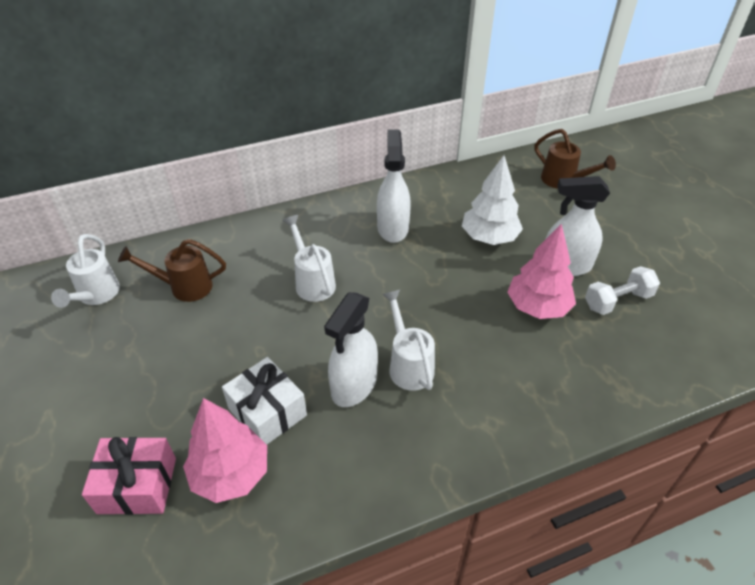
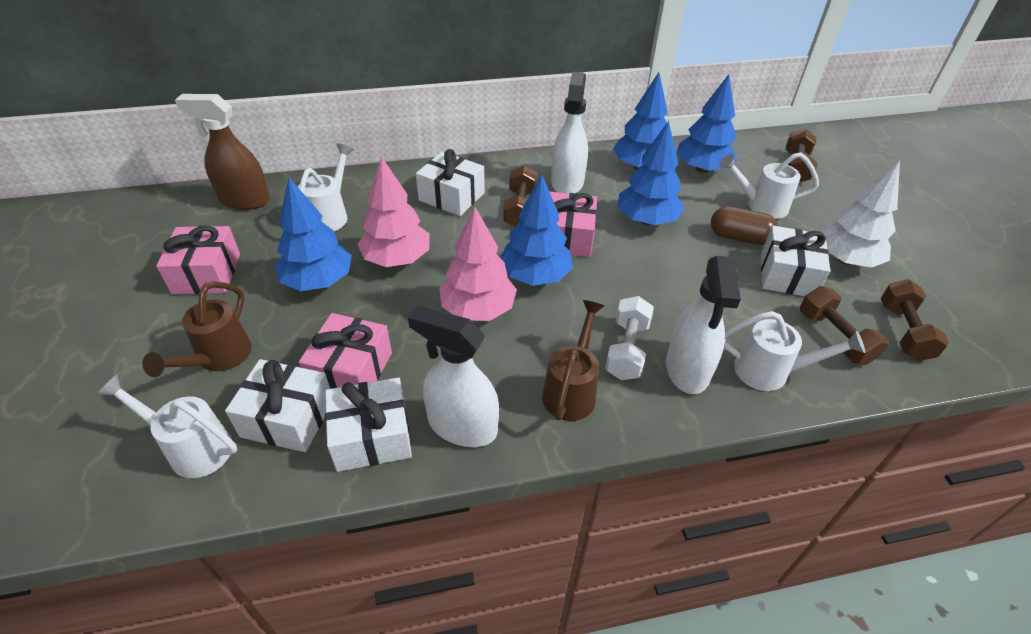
blue tree: none = 0 -> [275,178,352,291] [500,174,573,286] [613,72,667,170] [618,121,684,225] [677,74,738,173] = 5
brown capsule: none = 0 -> [711,206,778,245] = 1
brown dumbbell: none = 0 -> [503,165,538,227] [786,129,817,182] [800,286,889,365] [881,279,949,361] = 4
brown spray bottle: none = 0 -> [175,94,270,210] = 1
pink gift: [82,437,176,515] = 1 -> [156,226,240,294] [299,313,392,389] [550,192,597,257] = 3
white gift: [222,357,307,445] = 1 -> [225,359,330,452] [325,377,412,472] [416,149,485,216] [761,226,830,296] = 4
white watering can: [51,234,120,308] [282,215,336,302] [382,290,435,391] = 3 -> [97,375,237,478] [298,143,354,231] [719,153,819,219] [724,311,865,391] = 4

